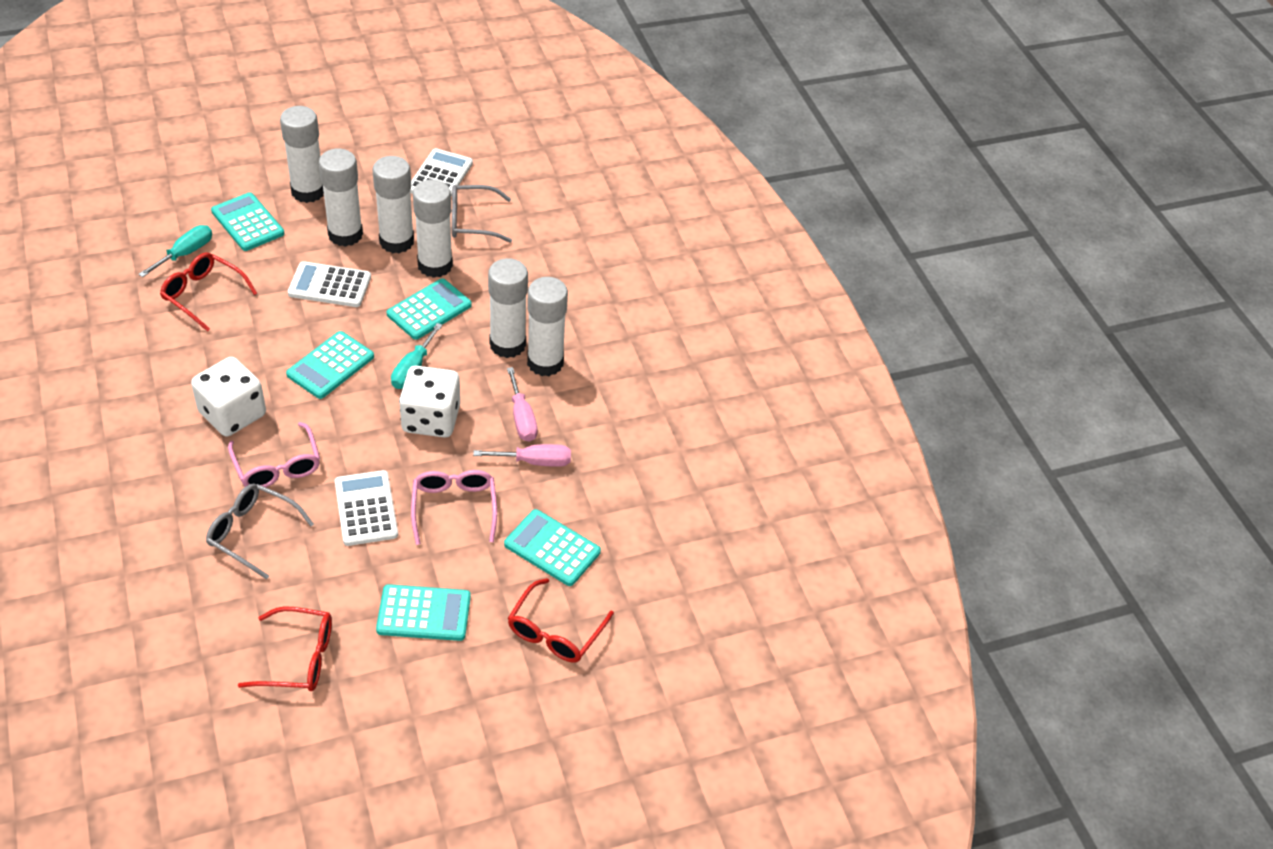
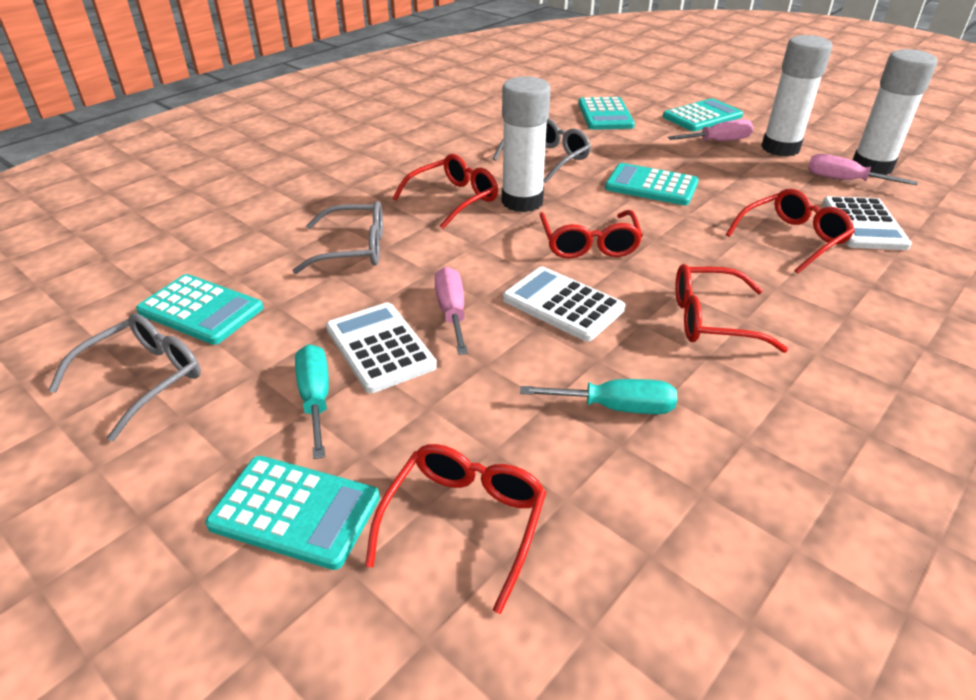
grey glasses: [206,483,314,580] [452,185,512,243] = 2 -> [48,313,201,441] [293,201,383,274] [493,118,591,183] = 3
pink glasses: [228,422,320,487] [411,470,497,545] = 2 -> none = 0
pink screwdriver: [473,444,571,467] [507,367,538,442] = 2 -> [434,267,468,355] [668,119,753,141] [808,154,918,185] = 3
red glasses: [160,252,257,332] [238,606,332,691] [508,578,614,662] = 3 -> [365,444,546,614] [393,154,498,229] [539,210,643,259] [675,264,788,353] [726,189,855,274] = 5
white dice: [191,357,266,436] [399,366,460,438] = 2 -> none = 0
white glue stick: [280,106,324,203] [319,149,363,247] [372,156,414,254] [413,179,453,278] [488,258,528,358] [527,277,568,376] = 6 -> [502,76,550,212] [761,35,832,157] [853,49,937,175] = 3

